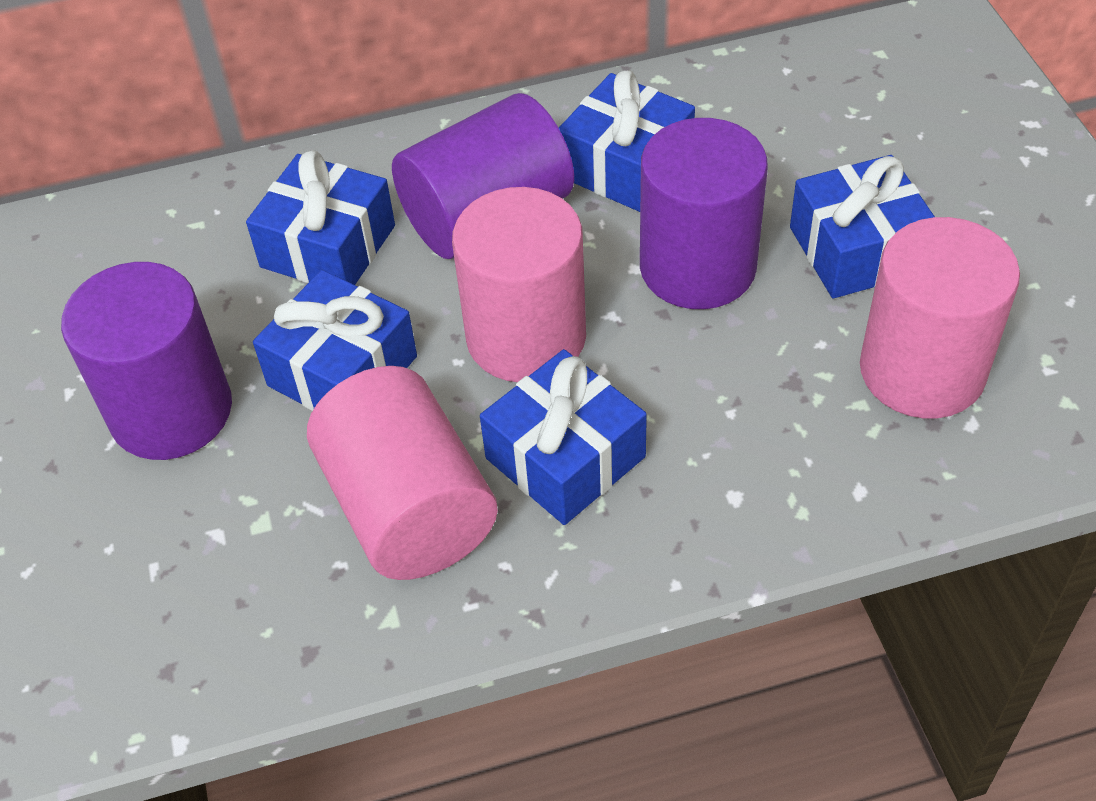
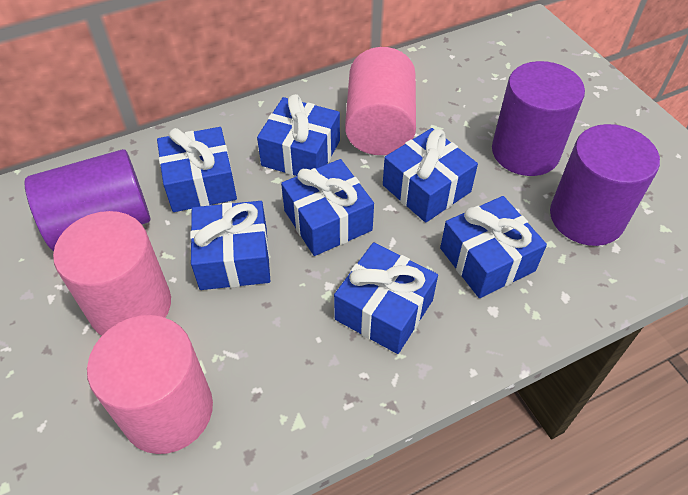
blue gift: [246,150,395,285] [253,270,417,411] [480,349,647,525] [559,70,695,212] [790,155,935,298] = 5 -> [157,127,237,212] [190,201,270,290] [257,94,340,176] [281,159,374,256] [334,242,438,354] [383,128,478,223] [440,196,547,298] = 7

